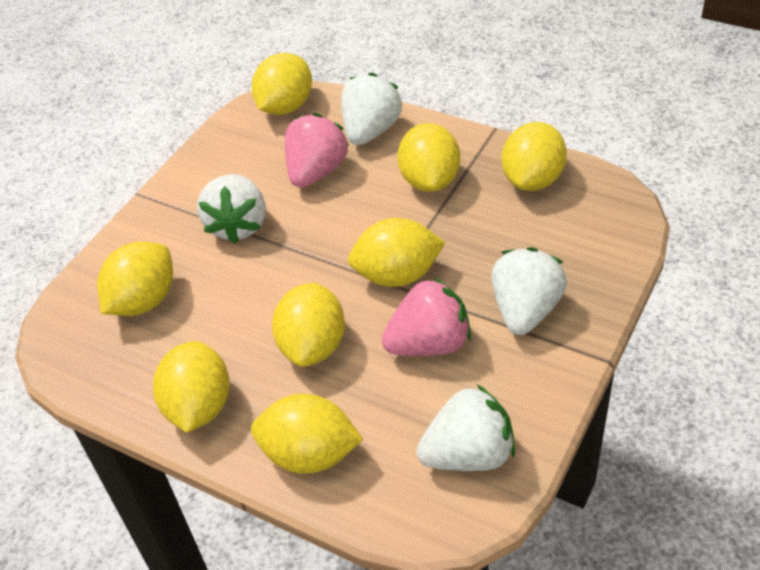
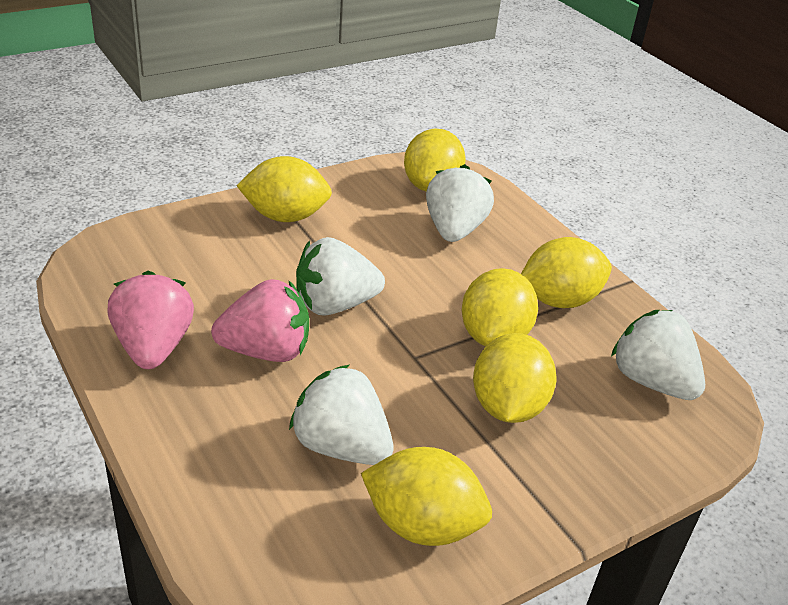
yellow lemon: [97,242,173,316] [153,341,230,433] [251,53,312,115] [251,394,363,474] [272,283,345,367] [348,218,446,287] [397,123,460,192] [502,122,567,191] = 8 -> [236,156,332,222] [361,447,492,546] [404,129,466,191] [462,268,538,346] [473,333,556,423] [521,237,612,308] = 6

